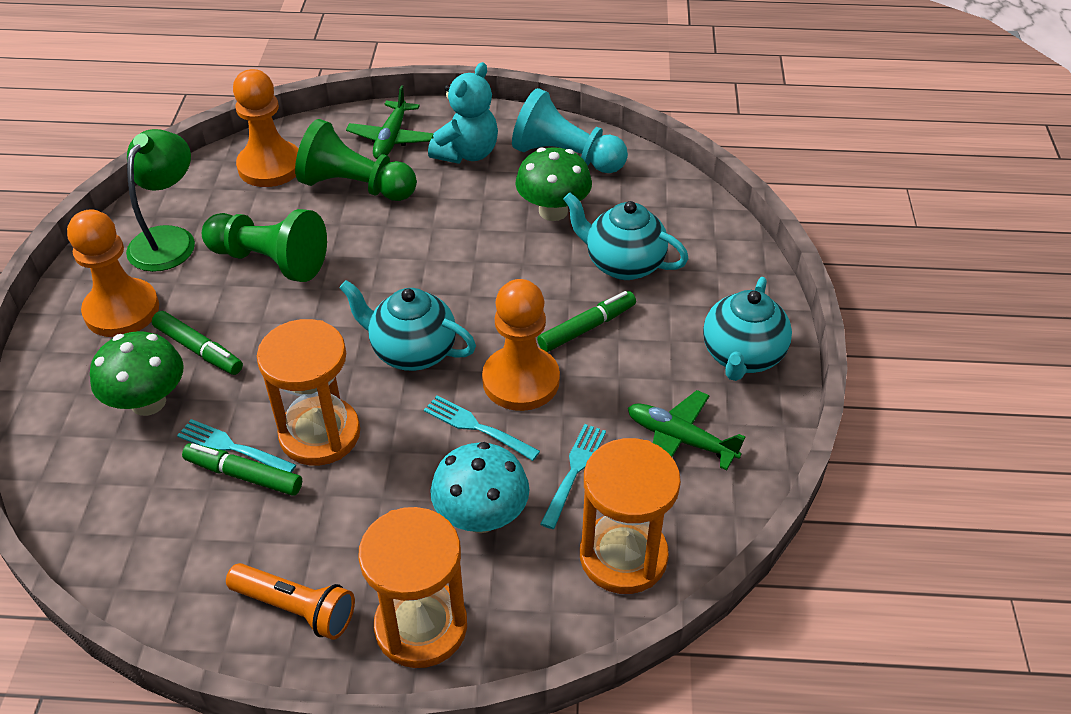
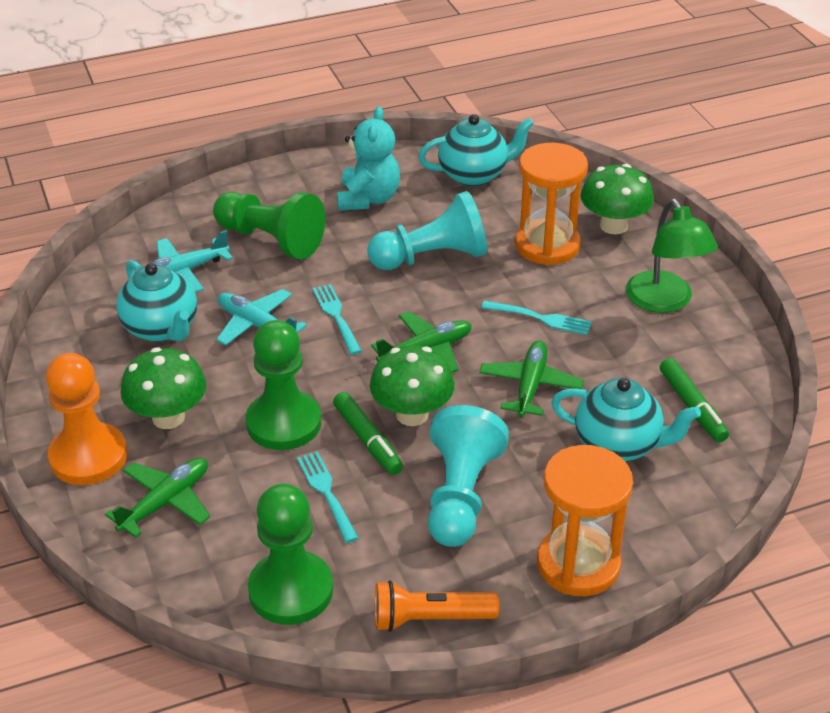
green marker: [152,311,243,375] [182,443,302,496] [537,291,636,352] = 3 -> [333,392,403,475] [660,358,729,443] = 2
green mushroom: [90,331,184,416] [515,147,592,221] = 2 -> [120,347,207,429] [370,345,455,426] [581,164,654,234] = 3
green pawn: [202,209,327,282] [295,119,417,201] = 2 -> [213,192,325,260] [246,320,321,450] [248,484,333,625] = 3
green plane: [346,85,434,159] [628,390,745,470] = 2 -> [105,458,210,538] [371,311,472,373] [479,340,584,417] = 3
orange hourglass: [257,319,360,466] [358,507,467,668] [580,438,681,594] = 3 -> [515,143,588,265] [537,445,633,596] = 2
orange pawn: [67,209,159,337] [233,69,299,187] [482,279,560,411] = 3 -> [46,353,127,485] = 1
turquoise mushroom: [430,442,530,533] = 1 -> none = 0
turquoise pawn: [512,88,628,173] = 1 -> [367,191,487,270] [428,405,509,547] = 2
turquoise plane: none = 0 -> [152,230,233,293] [216,289,307,346] = 2

